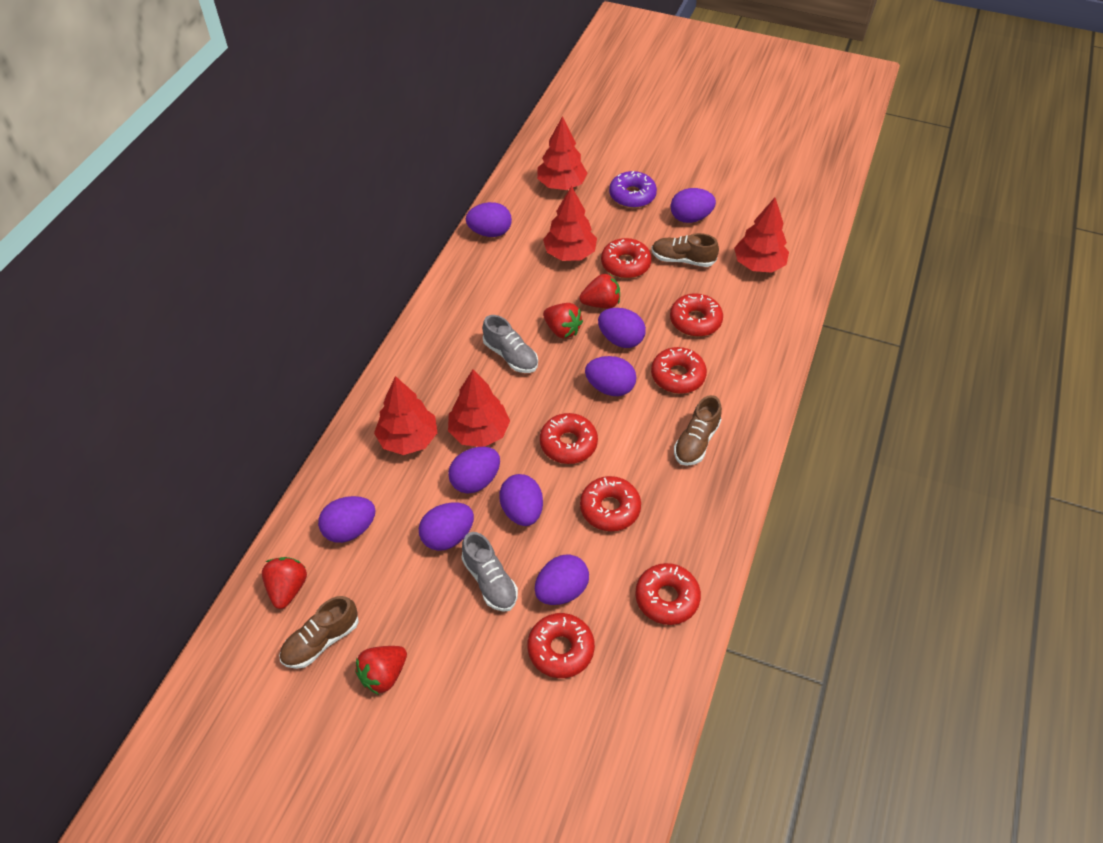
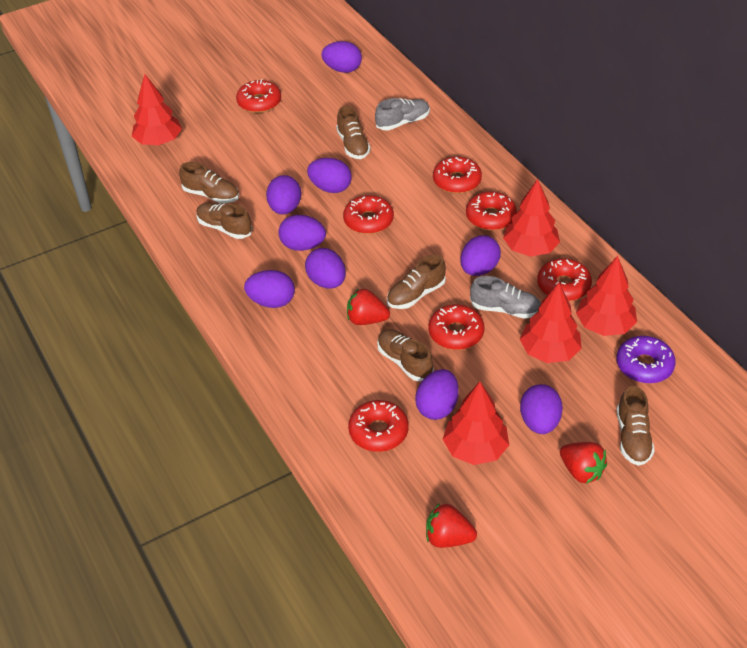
brown shoe: [279,596,359,669] [651,233,719,267] [674,395,722,466] = 3 -> [179,162,239,203] [197,203,252,239] [336,106,371,159] [377,329,434,381] [387,255,446,309] [617,386,655,466] = 6
red strawberry: [262,557,307,609] [355,646,407,695] [543,303,583,338] [579,274,620,309] = 4 -> [347,288,390,325] [426,503,477,548] [560,442,607,484] = 3

